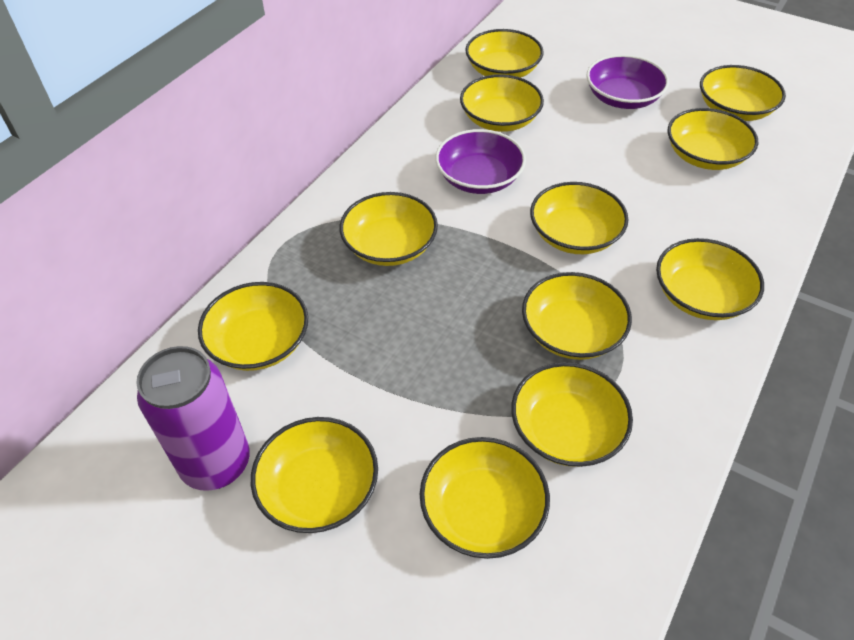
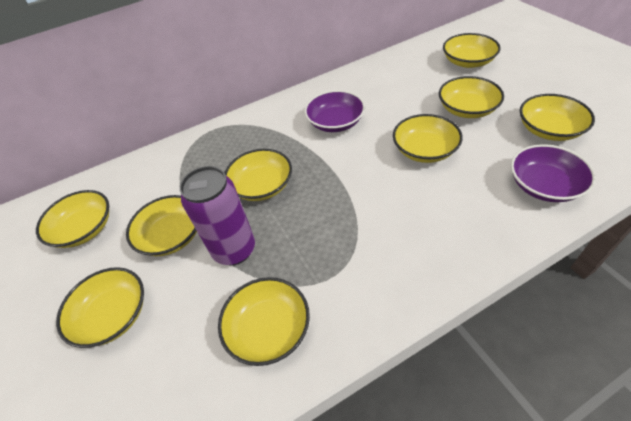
yellow bowl: [198,282,308,371] [251,417,378,533] [340,192,438,266] [420,437,550,559] [460,74,544,132] [465,29,544,78] [511,362,633,467] [522,272,632,360] [530,182,629,254] [656,238,764,320] [668,108,758,170] [700,65,786,121] = 12 -> [36,190,109,248] [56,267,144,348] [126,195,197,256] [218,277,310,366] [225,149,292,201] [393,114,463,163] [439,76,504,118] [443,33,500,68] [520,94,595,141] = 9

